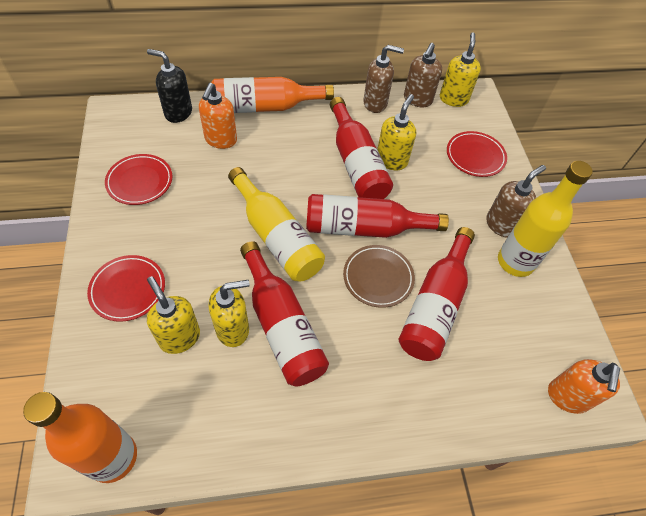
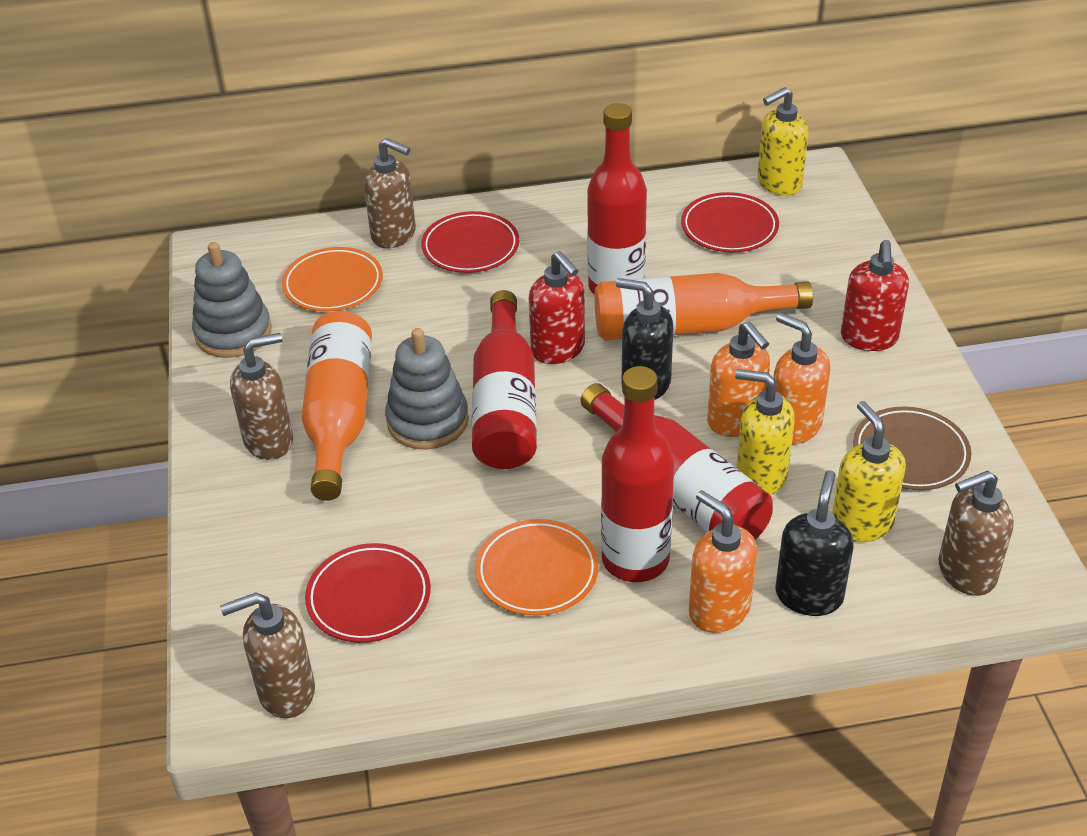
black soap dispenser: [147,49,192,123] = 1 -> [616,278,674,400] [775,470,854,616] = 2
brown soap dispenser: [363,45,404,113] [404,43,442,107] [486,165,546,238] = 3 -> [220,592,315,718] [230,333,293,460] [364,138,416,248] [938,471,1014,596] = 4
grey stacking toy: none = 0 -> [192,242,272,358] [385,328,469,450] = 2
orange plate: none = 0 -> [282,247,383,312] [475,519,599,616] = 2
orange soap dispenser: [199,83,237,149] [548,359,620,414] = 2 -> [689,490,757,633] [707,321,770,437] [773,313,830,445] = 3
red soap dispenser: none = 0 -> [529,251,585,364] [841,240,909,351] = 2
yellow bottle: [228,167,325,281] [498,161,593,277] = 2 -> none = 0
yellow soap dispenser: [147,276,200,354] [209,280,250,347] [377,94,416,170] [440,32,481,107] = 4 -> [735,369,795,495] [757,87,808,196] [832,401,906,542] = 3

